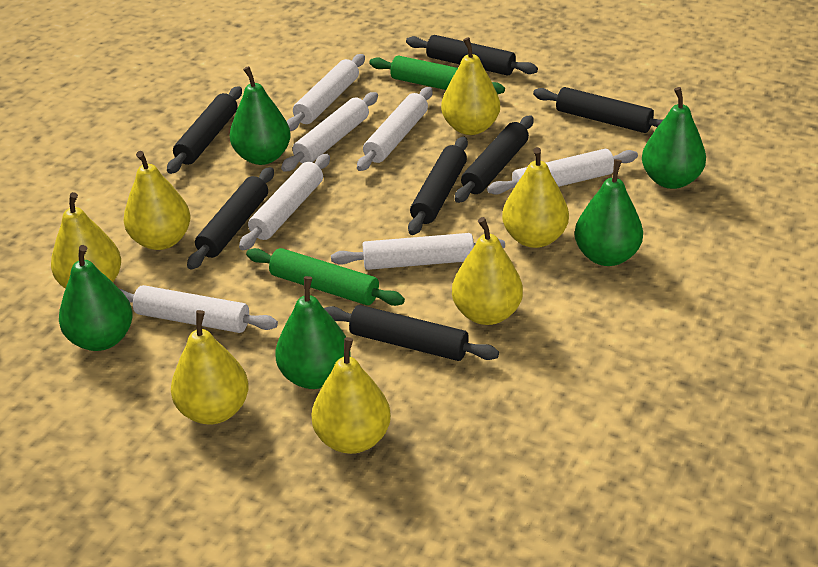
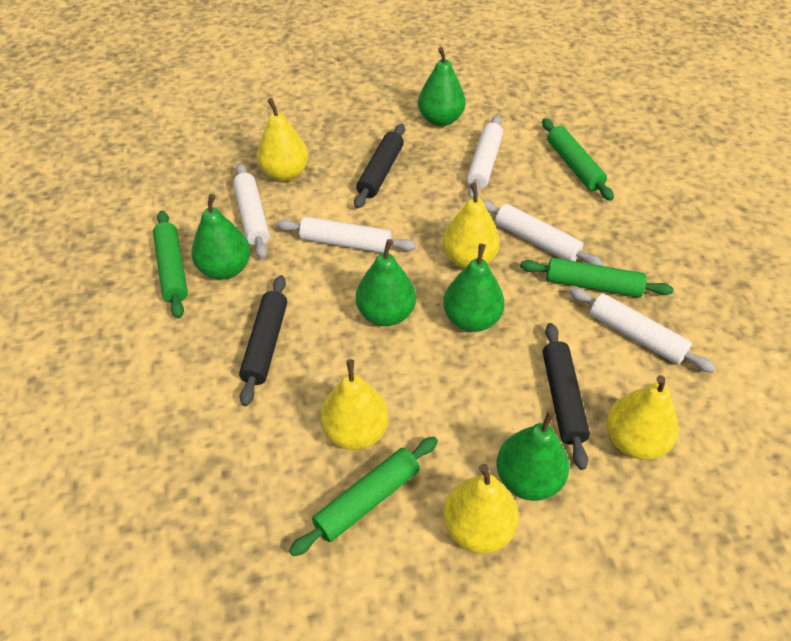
black rolling pin: [167,86,242,174] [187,167,274,270] [324,305,499,361] [406,35,538,76] [408,137,468,235] [455,116,533,203] [533,87,663,133] = 7 -> [239,275,287,406] [354,124,405,209] [543,323,590,470] = 3
green rolling pin: [246,248,405,306] [369,55,505,94] = 2 -> [153,211,188,319] [289,437,438,556] [520,257,674,297] [542,119,614,201] = 4
white rolling pin: [120,285,278,333] [239,154,330,250] [281,92,378,172] [287,54,365,131] [331,233,505,270] [357,87,432,171] [487,149,638,195] = 7 -> [233,163,270,259] [276,217,416,253] [467,115,503,199] [482,200,604,266] [569,287,716,373] = 5
yellow pear: [51,192,121,289] [124,151,190,250] [171,310,249,425] [311,337,391,454] [441,37,500,135] [452,217,523,325] [502,147,569,248] = 7 -> [257,98,309,181] [320,359,389,450] [443,183,500,269] [443,464,519,553] [606,375,679,460] = 5

